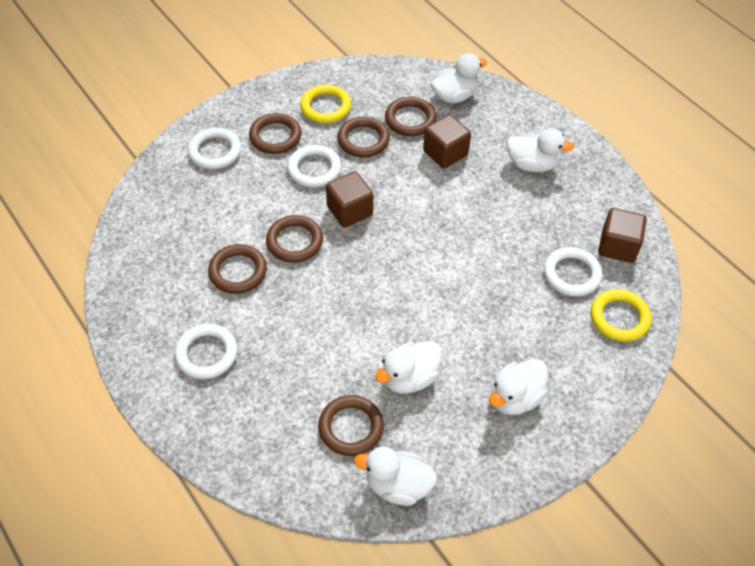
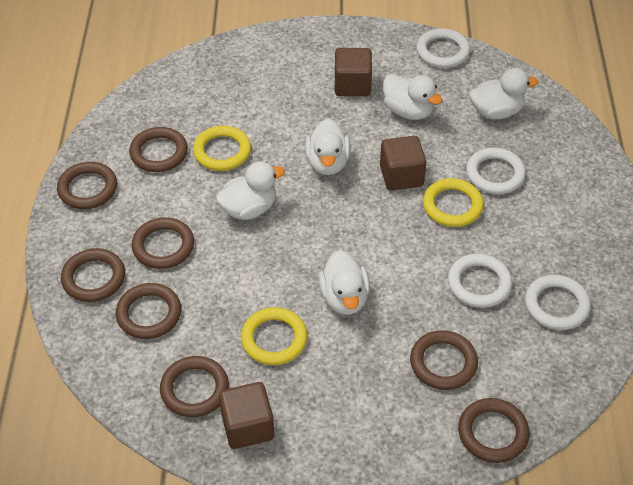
brown ring: [208,244,267,294] [249,113,301,154] [266,215,323,263] [318,395,384,456] [337,117,390,158] [385,97,436,136] = 6 -> [57,162,117,209] [61,248,125,302] [116,283,181,339] [129,127,188,172] [132,217,194,269] [160,356,229,417] [410,330,478,390] [458,398,530,463] = 8
yellow ring: [300,84,351,123] [591,289,651,342] = 2 -> [193,126,251,171] [241,307,308,365] [423,178,484,227] = 3

